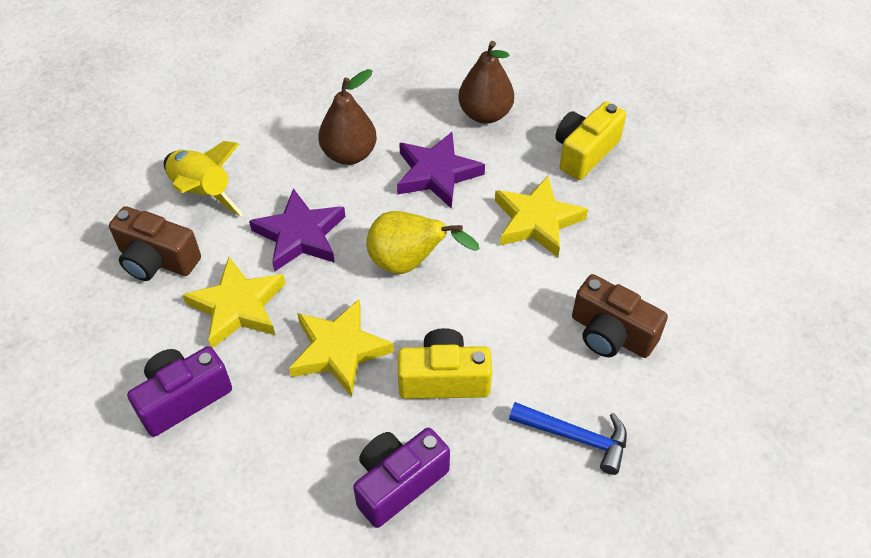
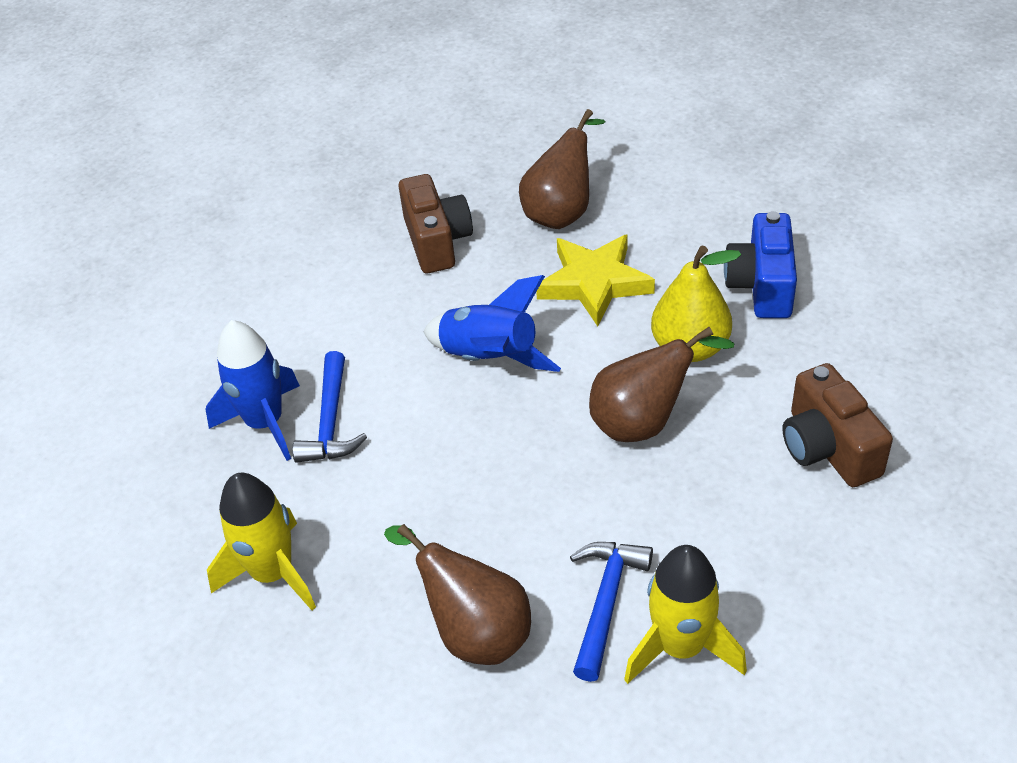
blue camera: none = 0 -> [724,211,797,318] = 1
blue hammer: [509,402,627,475] = 1 -> [292,351,367,463] [570,542,653,682] = 2
blue rocket: none = 0 -> [206,320,300,461] [423,275,561,372] = 2
brown pear: [318,69,377,165] [458,41,514,124] = 2 -> [384,524,531,665] [519,109,606,229] [589,327,735,442] = 3
purple camera: [127,346,232,437] [353,428,450,528] = 2 -> none = 0
purple star: [249,188,345,271] [397,132,485,208] = 2 -> none = 0
yellow camera: [398,328,492,399] [556,102,626,180] = 2 -> none = 0
yellow rocket: [164,141,243,216] = 1 -> [207,473,316,611] [624,545,747,684] = 2
yellow star: [183,257,285,348] [289,299,394,397] [495,176,588,257] = 3 -> [536,235,655,326] = 1

